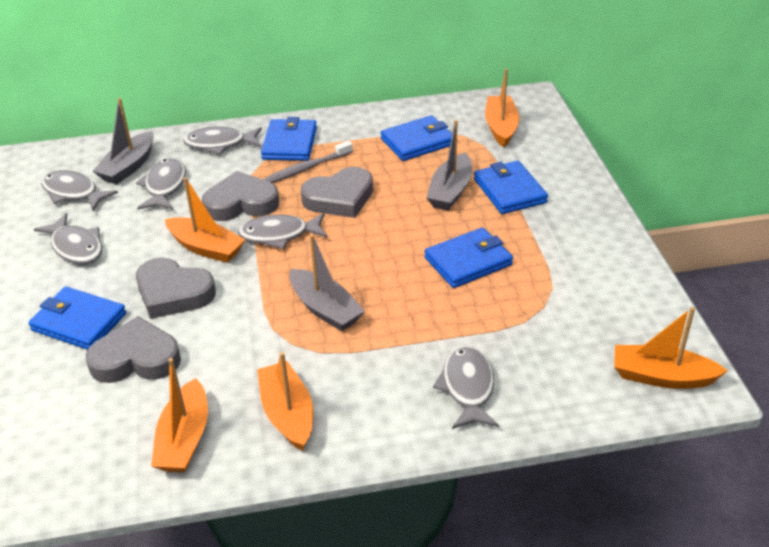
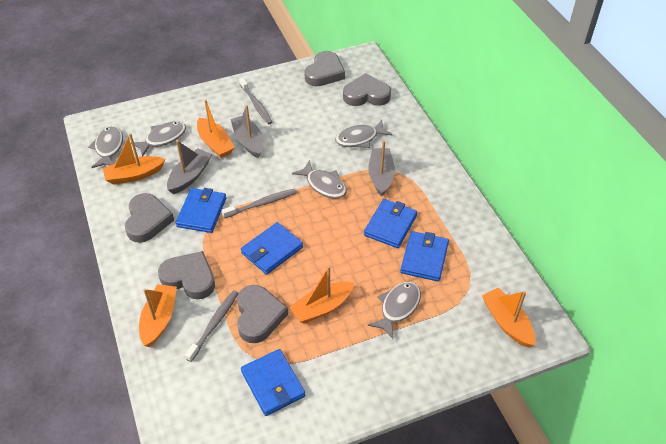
grey fish: [34,213,102,264] [41,170,118,211] [136,158,186,210] [183,127,262,155] [238,213,327,249] [433,346,499,429] = 6 -> [88,126,123,168] [130,121,186,156] [292,160,347,199] [335,120,392,148] [368,282,421,339] = 5
grey heart: [86,316,181,383] [136,257,216,319] [202,171,279,221] [301,167,373,218] = 4 -> [125,193,174,243] [158,251,215,300] [237,285,288,343] [304,51,345,86] [343,73,391,106] = 5
grey toothbrush: [263,141,353,183] = 1 -> [185,290,238,362] [222,189,297,219] [239,78,273,124] = 3

